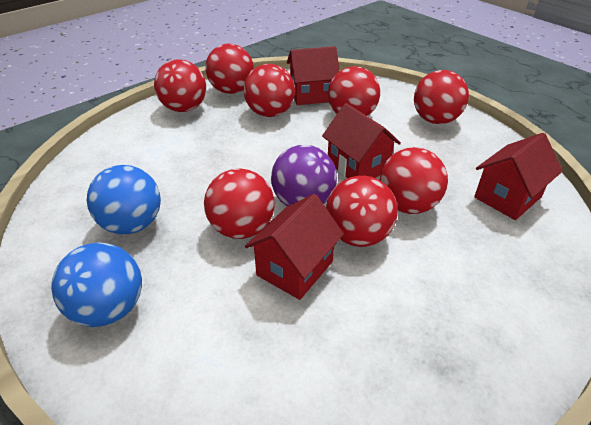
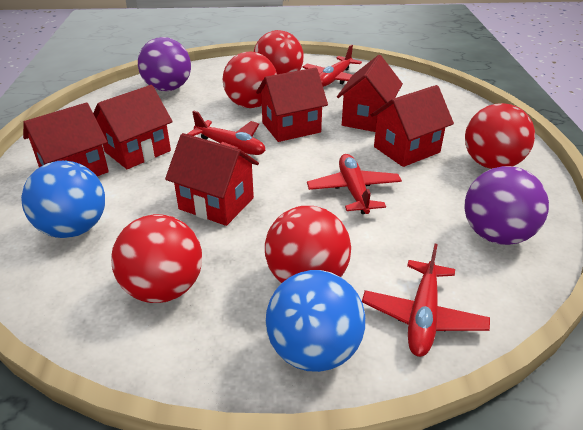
purple ball: [271,145,337,206] = 1 -> [138,37,191,91] [465,166,549,245] = 2
red ball: [154,59,206,112] [204,169,275,239] [206,43,254,94] [243,64,295,117] [326,176,398,247] [328,66,380,116] [380,147,448,214] [414,70,469,124] = 8 -> [111,214,202,303] [223,51,277,108] [254,30,304,74] [265,206,351,283] [465,103,535,169] = 5
red house: [245,194,344,300] [287,46,340,105] [322,103,401,178] [474,133,562,220] = 4 -> [23,102,109,176] [93,85,173,169] [165,133,259,226] [256,67,328,142] [337,55,403,132] [371,85,454,167] = 6
red plane: none = 0 -> [187,110,266,155] [303,45,362,87] [307,154,402,214] [362,244,490,357] = 4

